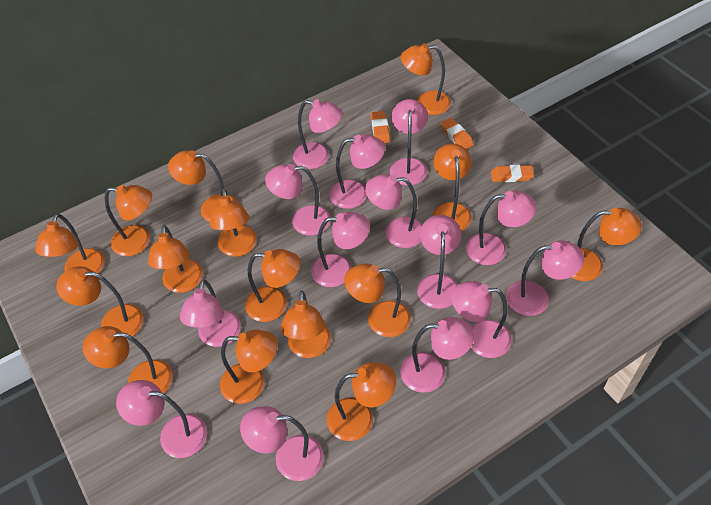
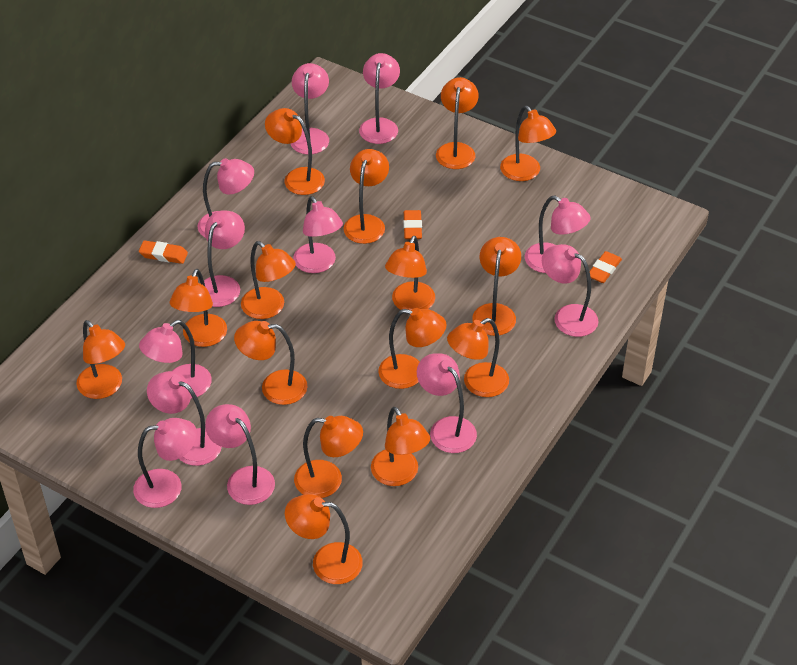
pink lamp: [116,380,207,458] [180,279,241,347] [240,406,324,481] [265,164,331,236] [293,99,343,169] [311,212,370,287] [329,134,385,209] [365,174,422,248] [390,99,428,186] [400,317,474,393] [417,215,461,309] [451,281,511,358] [466,191,537,265] [506,240,584,316] = 14 -> [133,418,197,508] [139,320,212,399] [147,371,222,466] [197,158,254,238] [204,210,245,307] [205,404,275,505] [291,63,329,155] [293,196,343,273] [359,53,400,144] [417,353,477,453] [525,196,590,273] [542,244,599,337] = 12

